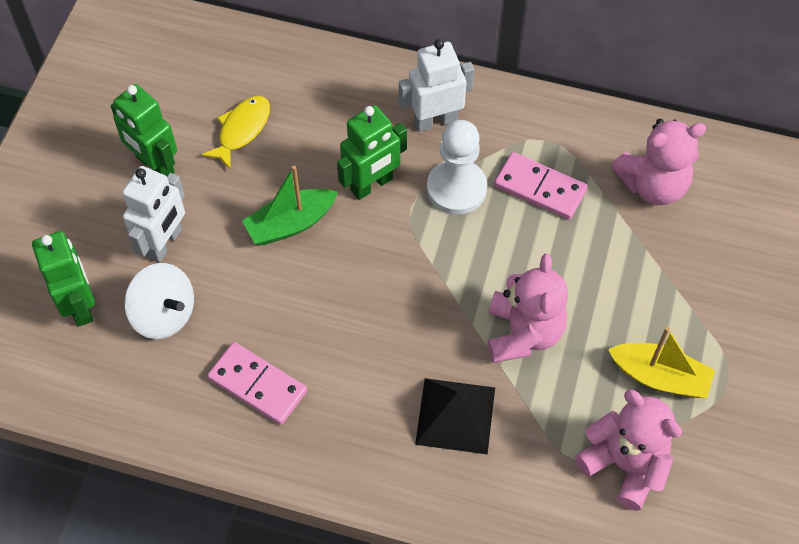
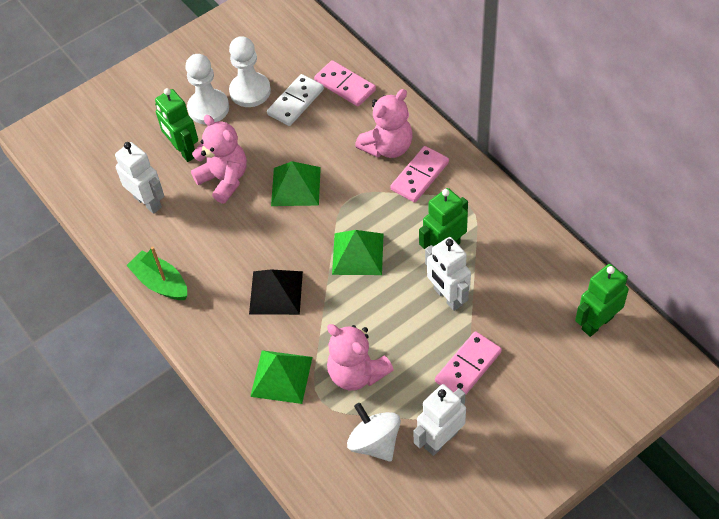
green pyramid: none = 0 -> [250,350,312,404] [271,161,321,206] [332,230,383,275] = 3
pink domino: [207,342,307,425] [494,152,588,220] = 2 -> [314,60,376,106] [390,146,449,202] [435,331,502,396] = 3
white domino: none = 0 -> [267,74,324,126] = 1
white pawn: [427,120,487,215] = 1 -> [185,54,229,124] [229,36,271,107] = 2
white robot: [122,166,185,263] [399,39,474,132] = 2 -> [115,142,164,214] [413,384,466,456] [425,237,471,311] = 3
yellow boat: [608,327,715,398] = 1 -> none = 0
yellow fish: [201,96,270,170] = 1 -> none = 0

